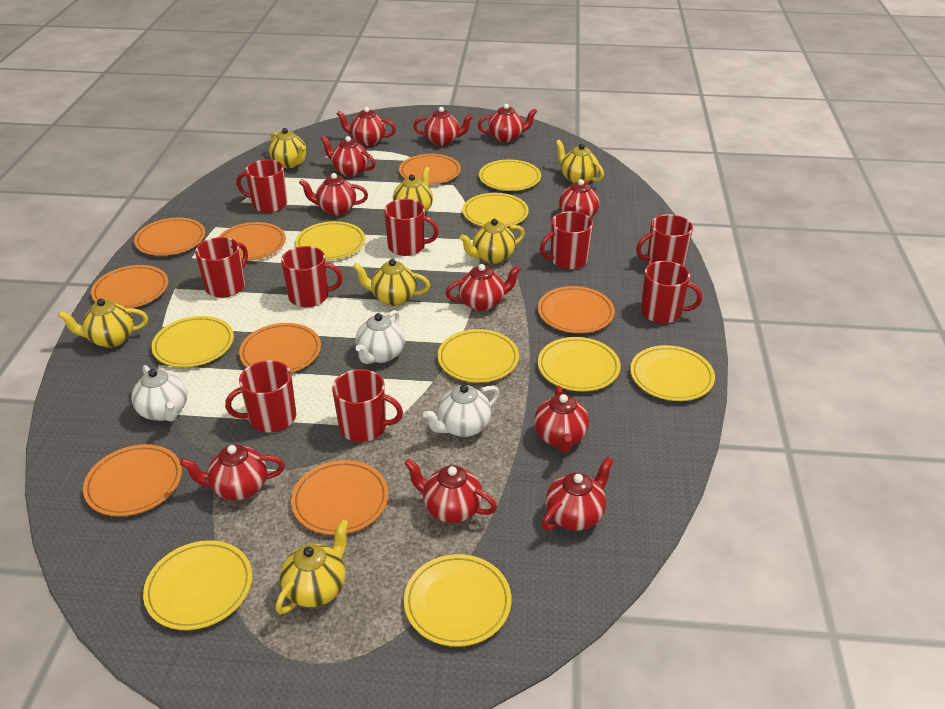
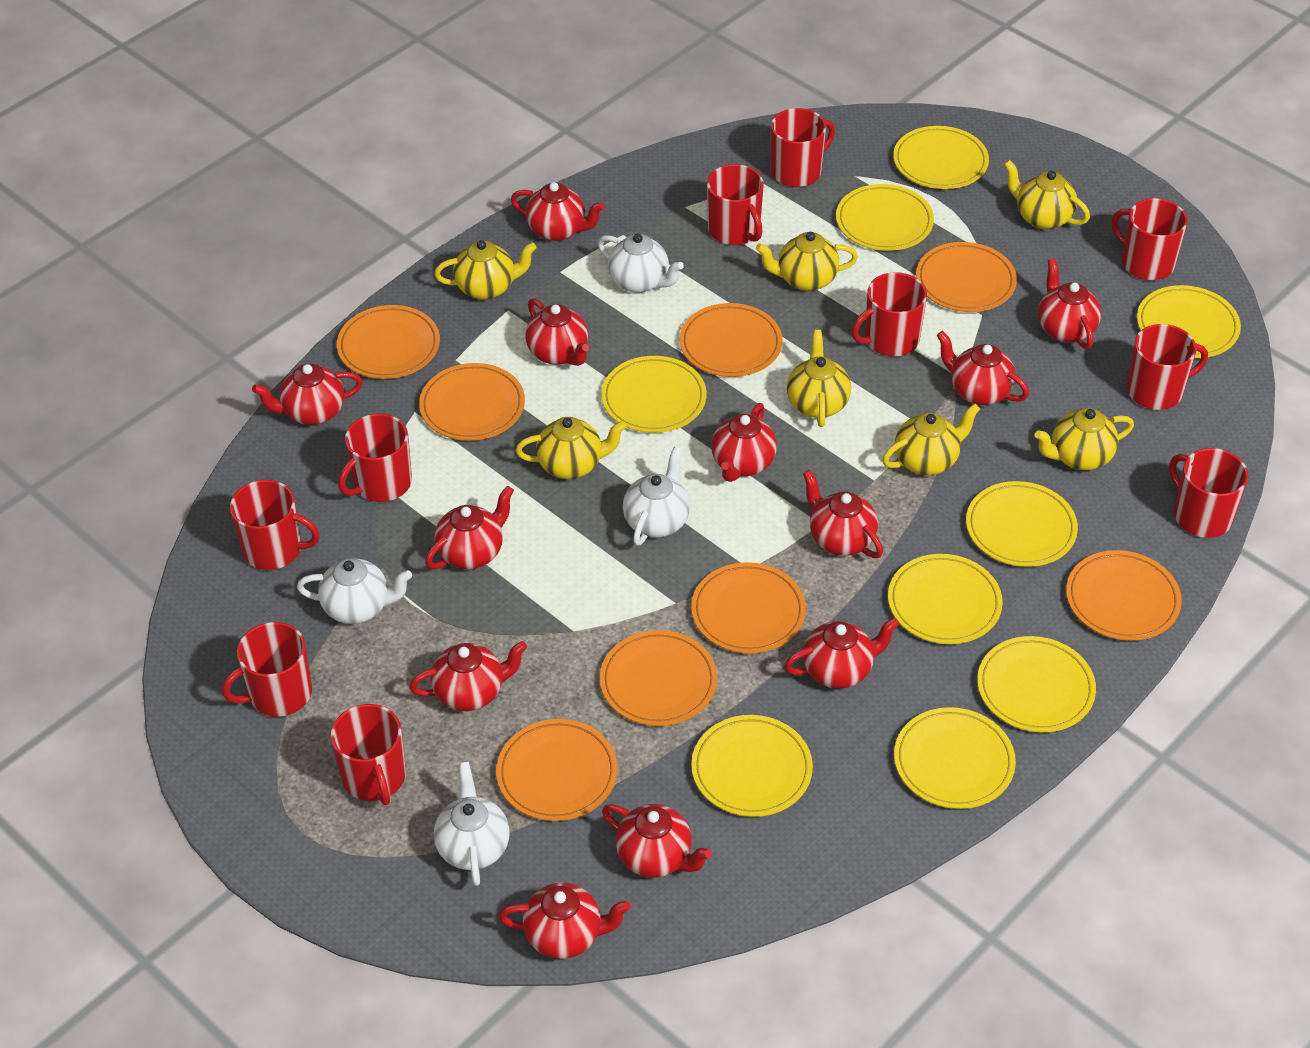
red mug: [195,237,248,298] [225,360,296,432] [236,159,287,213] [281,246,343,307] [332,369,403,442] [384,199,439,256] [540,211,593,269] [636,214,693,266] [641,261,702,324] = 9 -> [222,622,312,717] [230,480,320,570] [331,704,406,805] [338,414,412,502] [707,164,764,245] [771,108,835,187] [852,272,927,356] [1112,198,1188,280] [1127,324,1208,410] [1169,448,1248,538] = 10
red teapot: [180,444,285,500] [299,173,368,216] [321,136,375,177] [337,107,396,146] [404,458,497,523] [413,107,473,146] [446,264,521,311] [478,104,537,143] [534,385,589,453] [542,457,614,531] [559,179,600,218] = 11 -> [252,364,363,425] [409,641,527,711] [425,486,514,569] [498,882,631,959] [511,182,604,241] [526,298,589,366] [602,804,712,878] [711,403,777,482] [785,617,900,689] [803,470,883,558] [937,331,1029,405] [1038,258,1101,349] = 12
white teapot: [131,365,187,422] [355,310,405,364] [423,384,499,437] = 3 -> [297,558,412,624] [434,761,510,886] [598,233,684,293] [623,447,690,546] = 4

